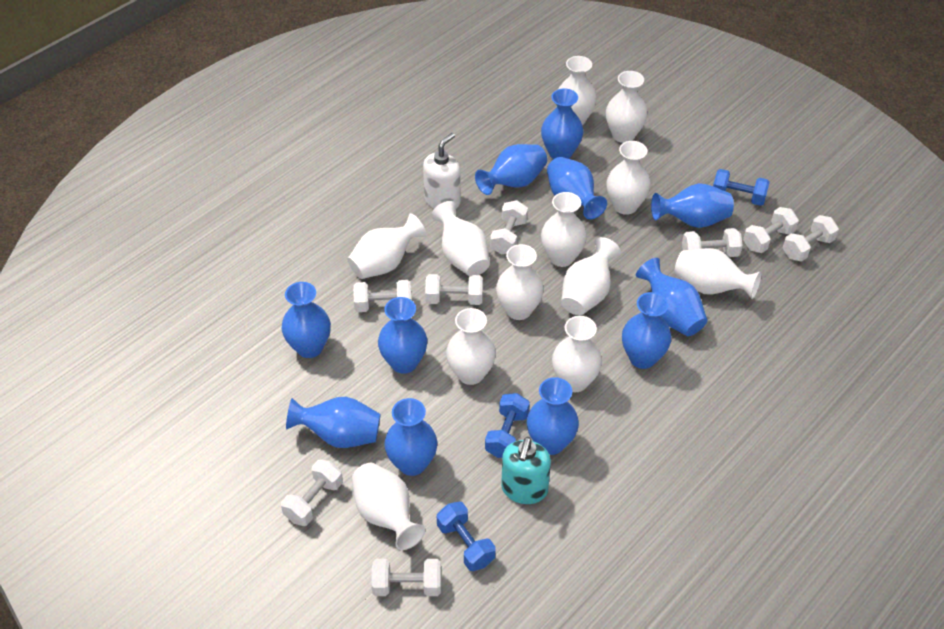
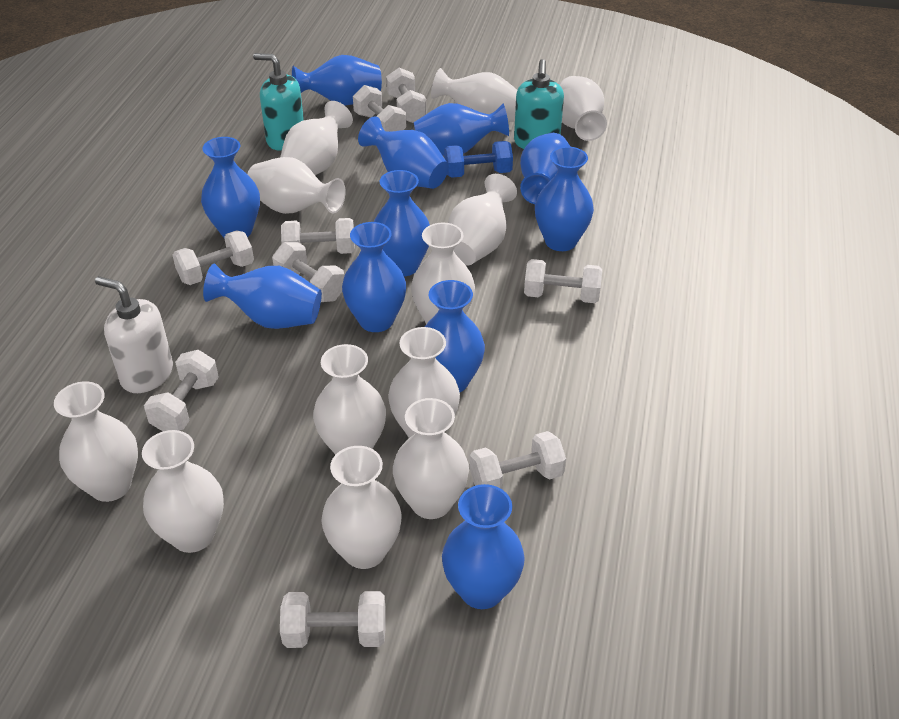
blue dumbbell: [437,502,496,571] [485,393,530,458] [713,169,770,206] = 3 -> [444,141,513,178] = 1
turquoise soap dispenser: [501,437,551,504] = 1 -> [253,53,304,151] [514,59,564,149] = 2
white dumbbell: [281,459,343,526] [353,280,412,312] [371,559,441,596] [425,274,483,305] [490,200,528,255] [682,228,743,257] [743,207,799,253] [783,215,839,262] = 8 -> [144,350,219,431] [173,230,254,285] [272,242,344,302] [280,591,385,648] [281,218,355,254] [353,85,406,132] [386,68,426,123] [470,431,566,489] [524,259,602,303] = 9

